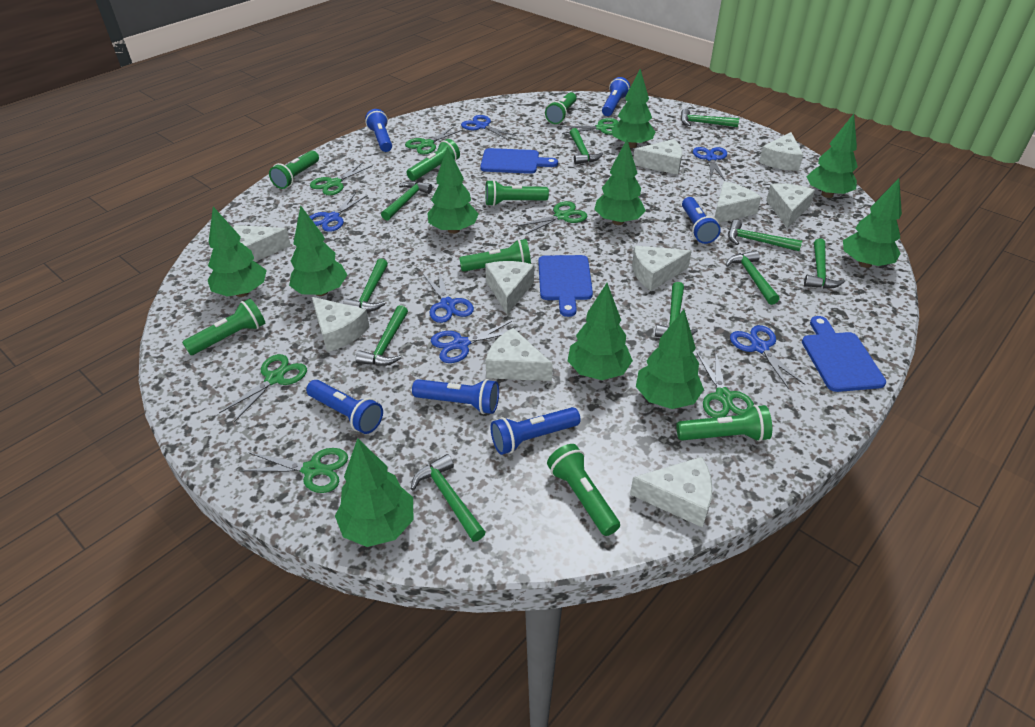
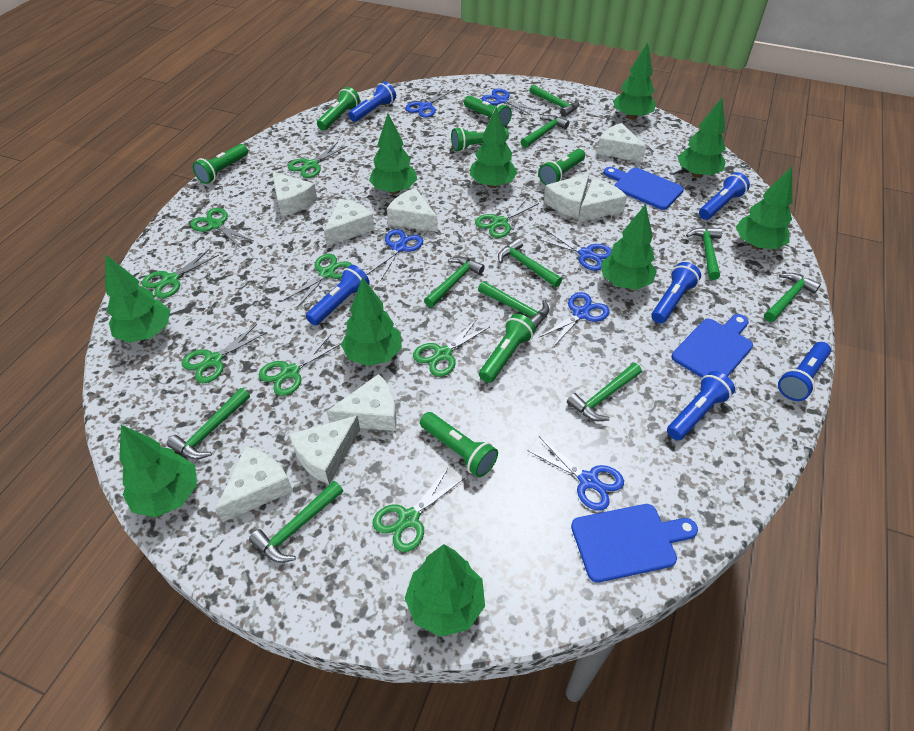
green flashlight: [182,298,265,355] [269,150,319,189] [407,139,460,181] [459,239,531,272] [485,180,549,206] [545,92,576,124] [547,444,620,536] [676,405,772,442] = 8 -> [192,144,248,184] [317,87,360,130] [420,412,498,477] [451,127,509,152] [464,96,512,127] [479,314,536,383] [538,149,585,185] = 7
green scissors: [219,354,307,422] [240,448,348,493] [310,162,373,195] [405,127,462,154] [517,201,587,234] [560,118,618,135] [697,350,754,418] = 7 -> [142,248,219,299] [182,324,267,383] [190,208,254,248] [259,335,342,396] [284,254,352,308] [288,142,348,178] [372,467,465,552] [413,319,490,377] [475,198,539,238] = 9
white cheese: [233,225,291,262] [312,297,370,352] [485,261,534,315] [486,328,553,381] [630,457,713,528] [632,246,692,291] [633,139,682,175] [715,181,761,223] [759,132,803,171] [766,183,815,228] = 10 -> [215,446,293,522] [272,172,317,216] [289,416,360,485] [324,198,375,247] [327,374,397,431] [387,188,438,232] [544,173,589,218] [578,178,627,222] [597,123,646,162] = 9

